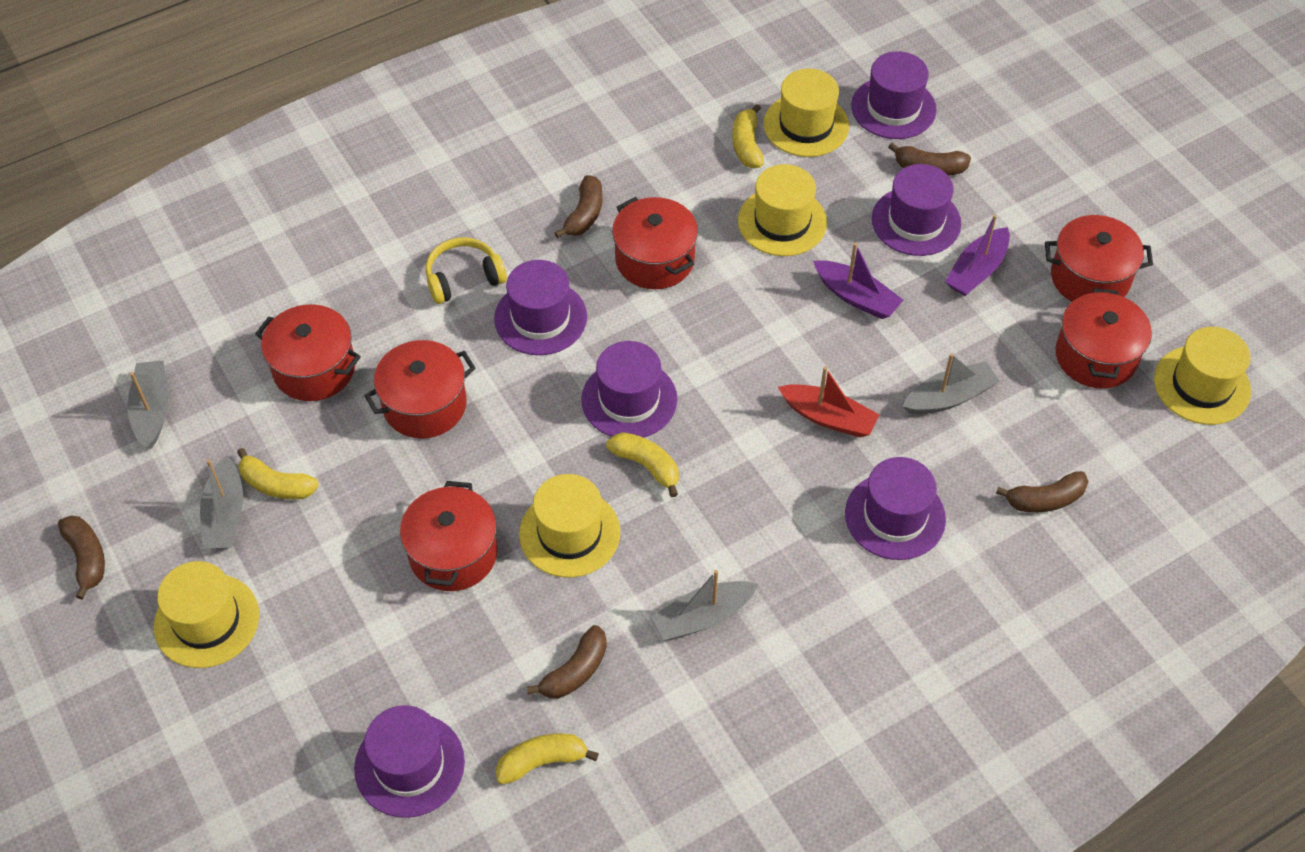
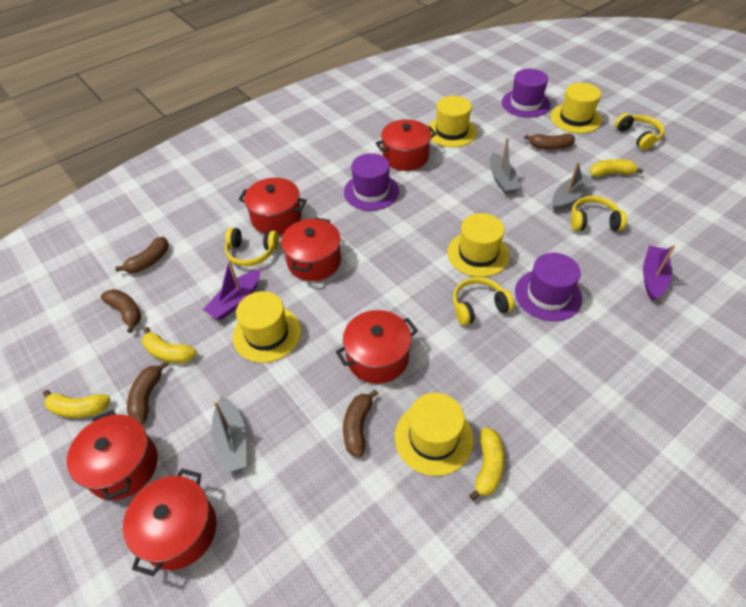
grey boat: [127,360,169,449] [200,455,243,549] [651,570,758,640] [902,353,1000,414] = 4 -> [211,396,247,473] [490,138,521,195] [552,162,594,211] = 3
purple hat: [354,705,465,818] [494,260,587,355] [581,341,677,438] [845,457,946,560] [851,51,937,139] [872,164,961,256] = 6 -> [344,153,399,211] [502,69,551,118] [515,253,582,321] = 3
red boat: [778,366,880,437] = 1 -> none = 0
yellow headphones: [425,238,507,304] = 1 -> [225,228,279,266] [453,277,514,325] [571,196,627,231] [615,113,665,150] = 4

